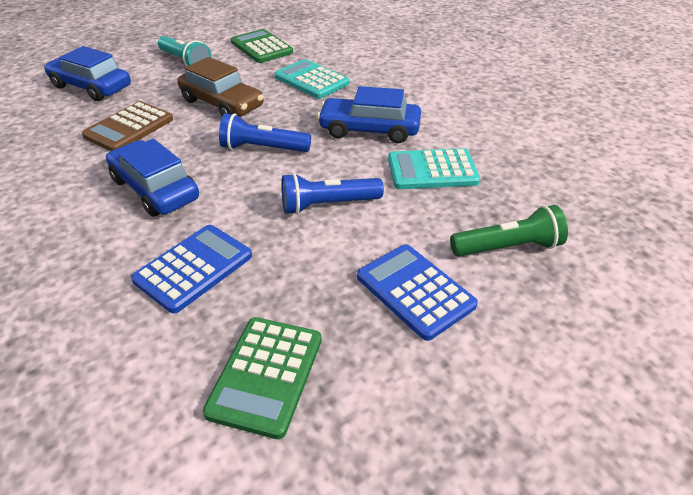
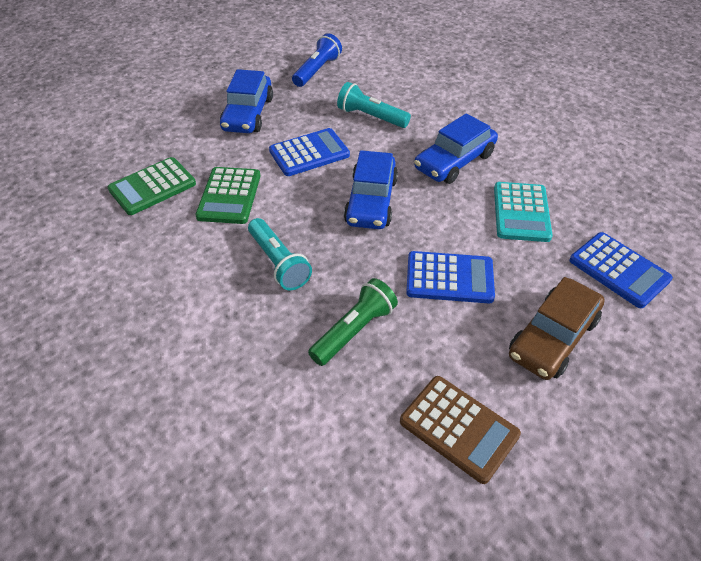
blue calculator: [131,225,252,314] [357,244,478,341] = 2 -> [269,128,350,176] [406,251,495,304] [569,232,673,308] = 3
blue flashlight: [219,113,311,152] [281,173,384,215] = 2 -> [292,33,342,87] = 1
turquoise calculator: [275,59,350,99] [388,148,480,189] = 2 -> [494,182,552,242] = 1
turquoise flashlight: [158,36,212,66] = 1 -> [248,218,312,290] [337,82,411,128] = 2

